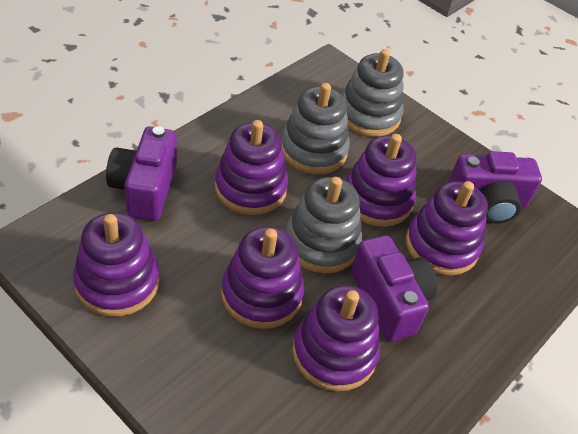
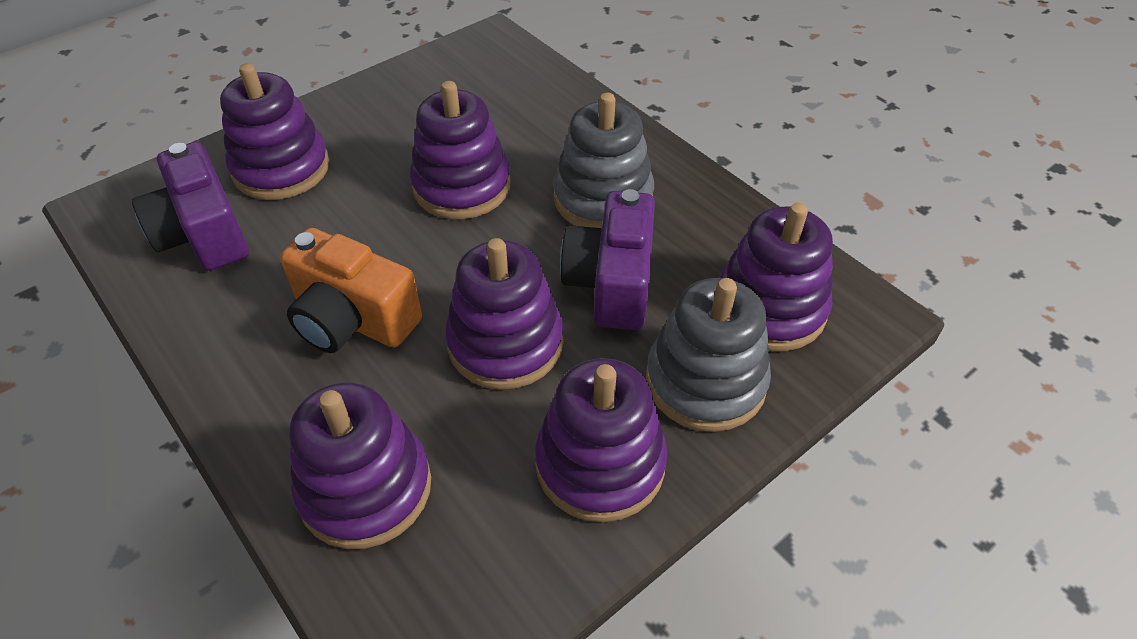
grey stacking toy: [281,83,350,174] [285,177,362,273] [341,49,404,137] = 3 -> [553,93,654,228] [646,278,771,432] = 2
orange camera: none = 0 -> [280,228,422,353] = 1
purple camera: [106,126,177,221] [351,235,438,342] [448,151,542,224] = 3 -> [132,142,249,271] [560,189,655,330] = 2

